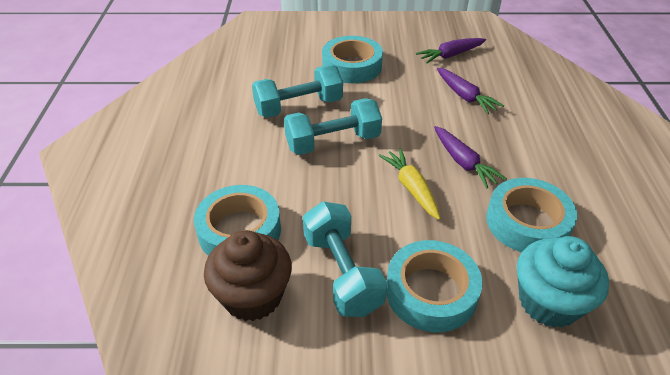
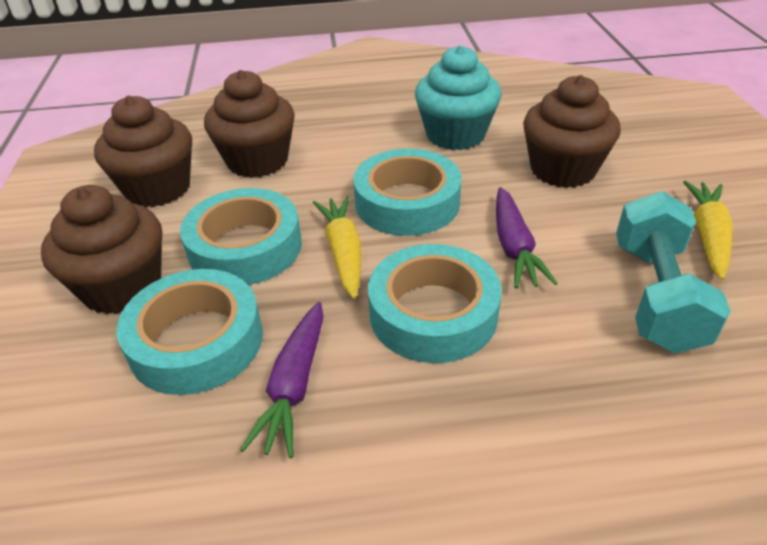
brown cupcake: [204,230,292,321] = 1 -> [41,185,162,315] [94,96,192,207] [204,70,295,178] [523,75,621,188] = 4
purple carrot: [416,38,486,63] [434,126,507,189] [437,68,504,114] = 3 -> [240,302,323,458] [496,187,558,288] = 2
turquoise dumbbell: [252,65,343,118] [284,98,382,155] [303,201,387,317] = 3 -> [616,191,731,354] = 1
yellow carrot: [379,148,441,220] = 1 -> [313,196,361,299] [683,180,732,280] = 2

